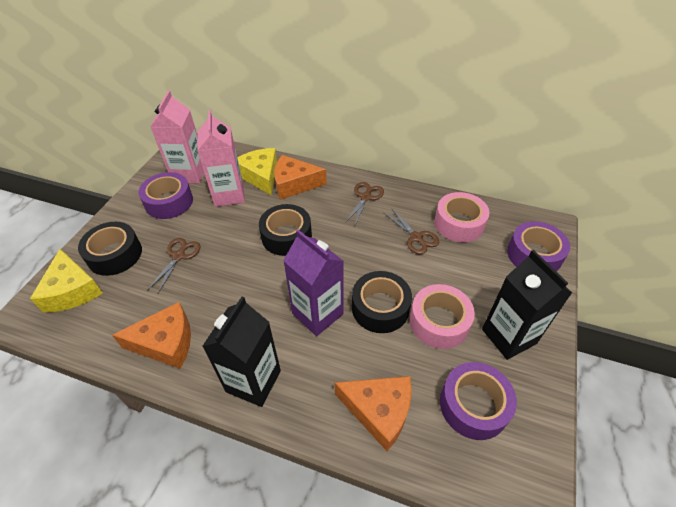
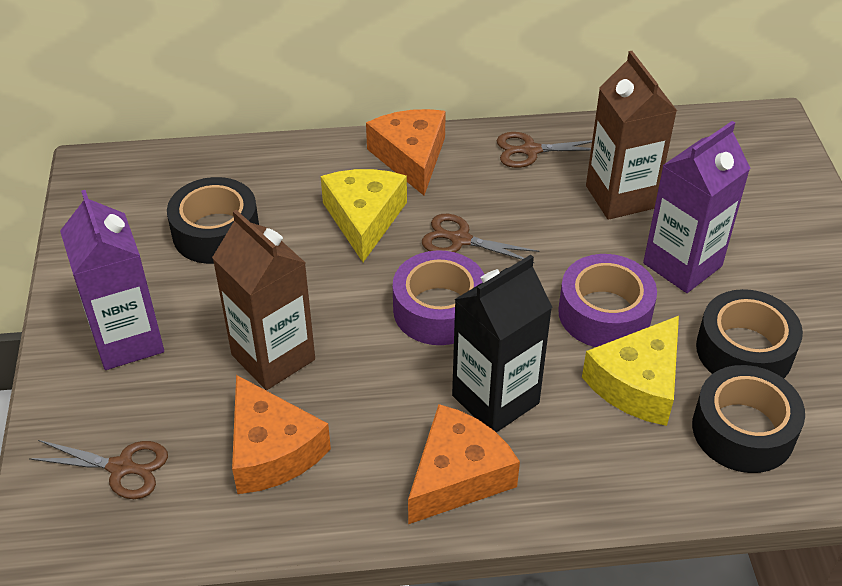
black carton: [202,297,281,407] [482,250,572,360] = 2 -> [452,255,552,433] = 1
brown carton: none = 0 -> [212,210,315,390] [586,51,677,220] = 2
pink carton: [150,91,204,184] [197,110,245,207] = 2 -> none = 0
pink tape: [410,284,475,349] [434,192,489,242] = 2 -> none = 0
purple carton: [283,230,344,336] = 1 -> [60,190,164,370] [643,121,750,293] = 2
purple tape: [138,172,193,219] [440,362,517,440] [507,221,570,272] = 3 -> [393,250,485,345] [558,254,657,347] = 2

